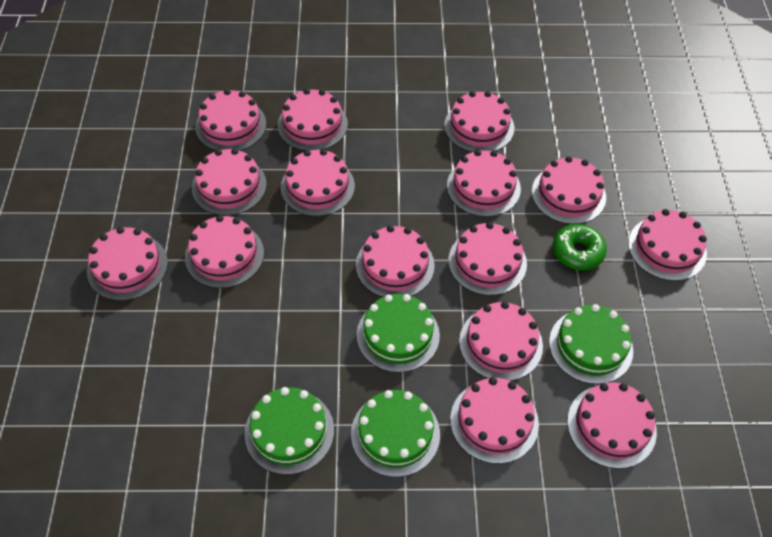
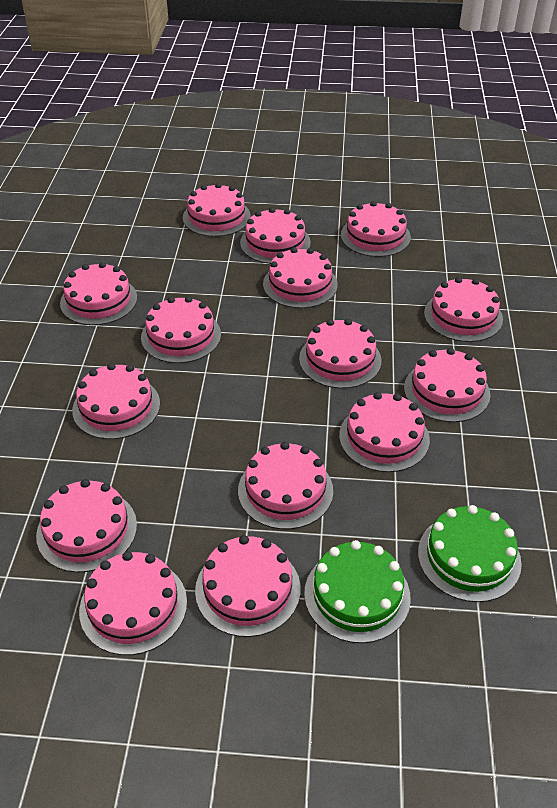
green cake: [245,387,334,475] [351,390,440,477] [357,294,440,373] [549,304,633,384] = 4 -> [304,540,411,643] [418,505,522,602] = 2
green donut: [553,224,607,271] = 1 -> none = 0

